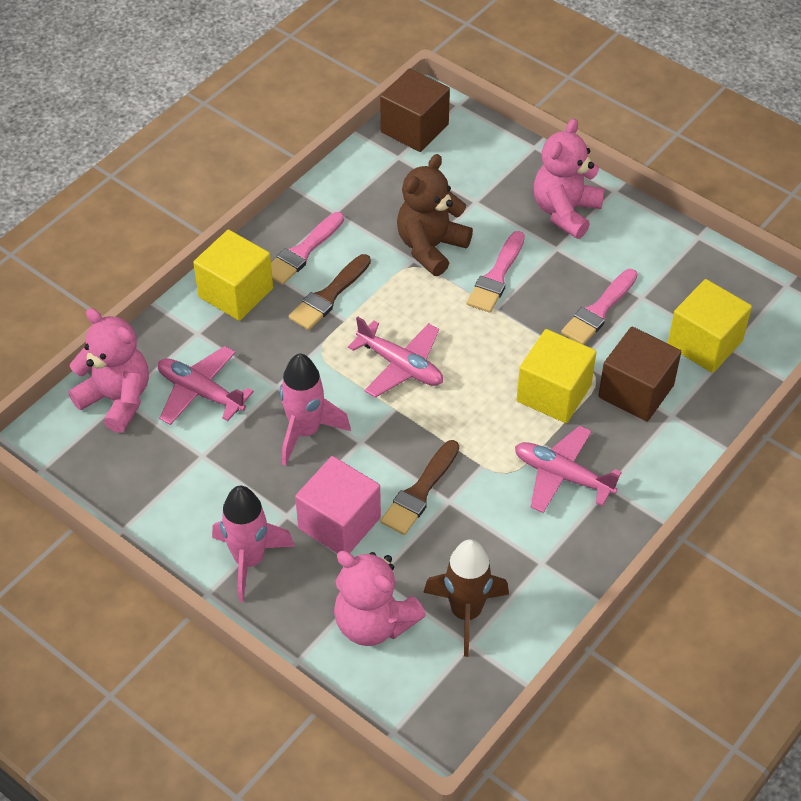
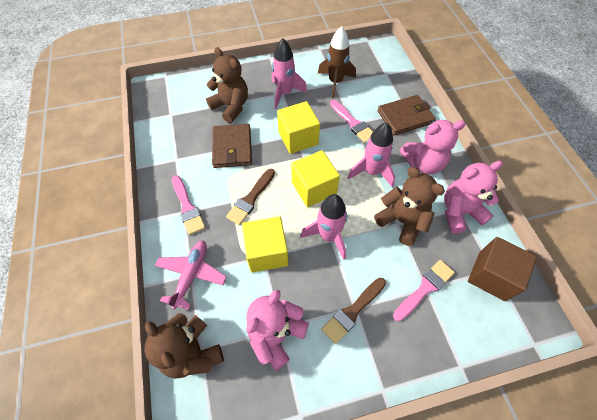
brown cube: [380,68,450,152] [598,327,681,422] = 2 -> [468,237,537,301] = 1
brown teddy bear: [397,154,473,276] = 1 -> [144,313,224,379] [206,47,248,123] [374,167,445,246] = 3
brown wallet: none = 0 -> [212,124,252,168] [378,95,436,136] = 2
pink cube: [295,456,381,553] = 1 -> none = 0
pink plane: [157,346,254,425] [348,317,443,398] [515,425,622,513] = 3 -> [155,240,227,310] = 1
pink rocket: [212,486,295,602] [280,353,351,466] = 2 -> [272,38,307,109] [300,194,347,260] [348,122,395,187] = 3

